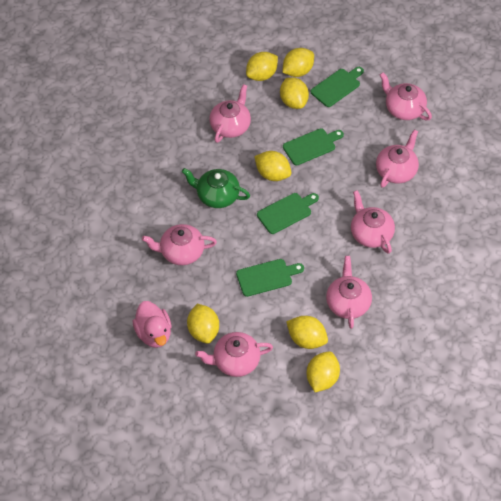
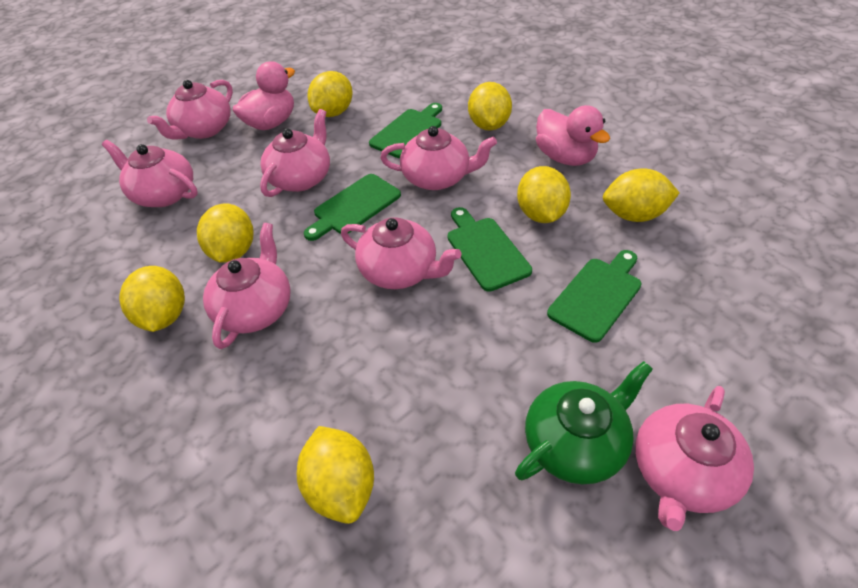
pink duck: [133,301,172,348] = 1 -> [233,61,295,130] [536,105,610,166] = 2

